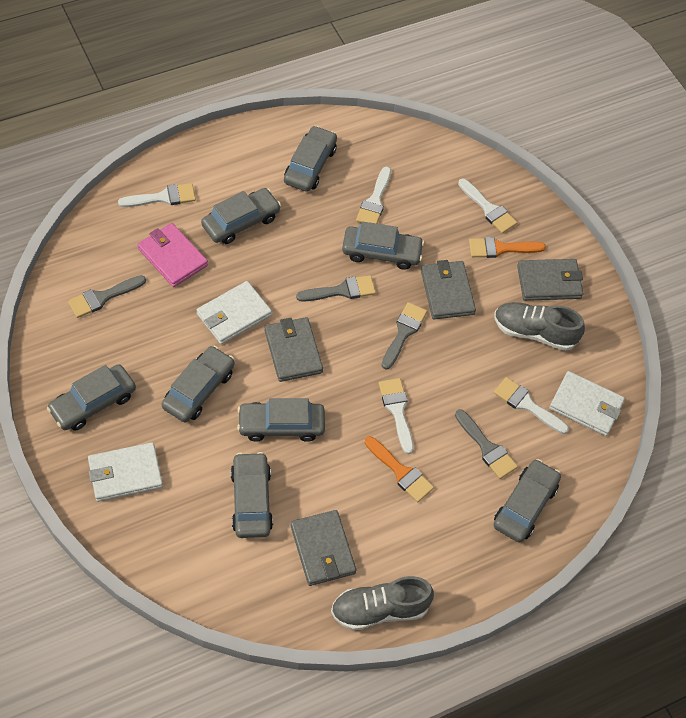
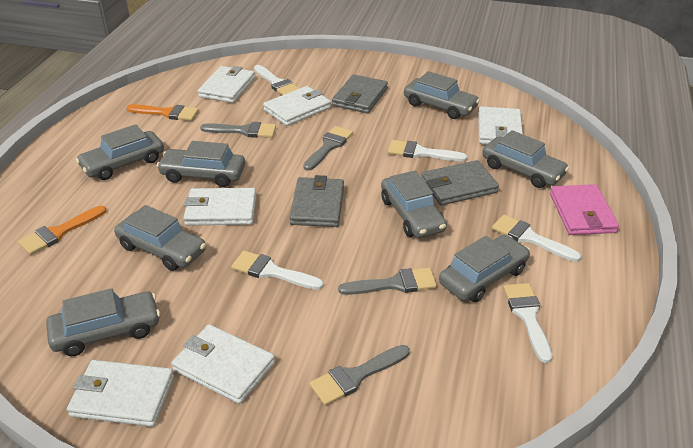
grey shoe: [331,576,434,630] [494,302,585,351] = 2 -> none = 0
grey wallet: [265,317,323,382] [291,510,356,586] [421,260,476,319] [517,259,584,301] = 4 -> [289,175,344,227] [332,75,388,113] [421,160,499,205] = 3
white wallet: [88,442,163,502] [197,281,272,344] [549,371,625,436] = 3 -> [67,360,174,427] [171,324,275,404] [184,188,256,225] [198,66,255,103] [263,86,331,126] [478,106,523,144] = 6

